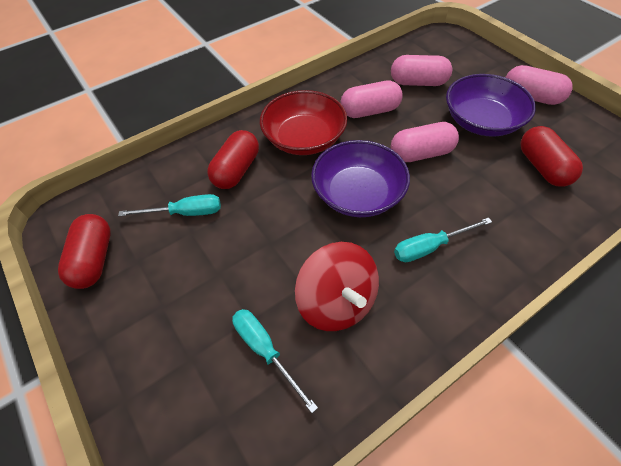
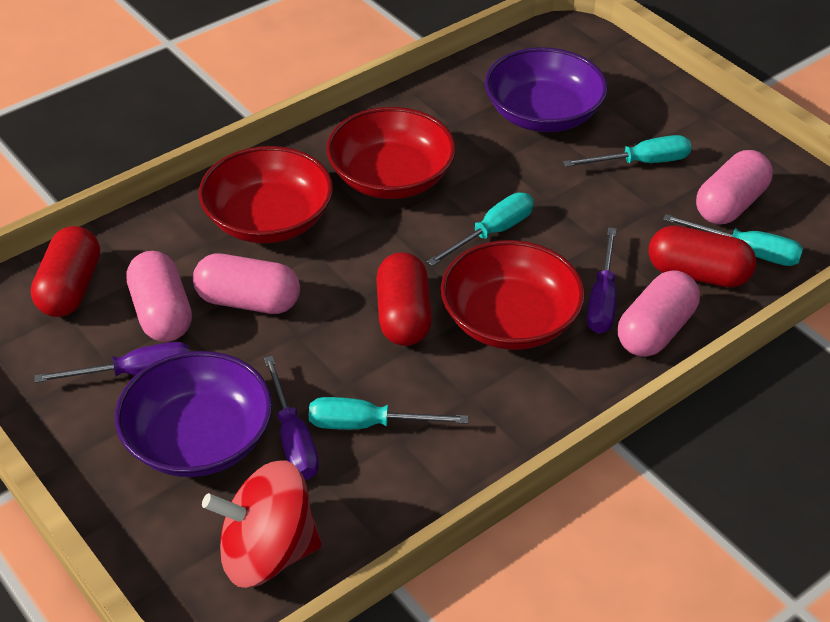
purple screwdriver: none = 0 -> [35,342,190,383] [264,356,319,480] [587,227,616,334] = 3
red bowl: [260,90,347,155] = 1 -> [199,146,333,243] [326,107,456,199] [441,240,585,350] = 3
turquoise screwdriver: [118,194,221,216] [232,309,318,413] [394,217,492,262] = 3 -> [309,397,468,429] [427,193,534,266] [563,135,691,167] [663,214,803,266] = 4

